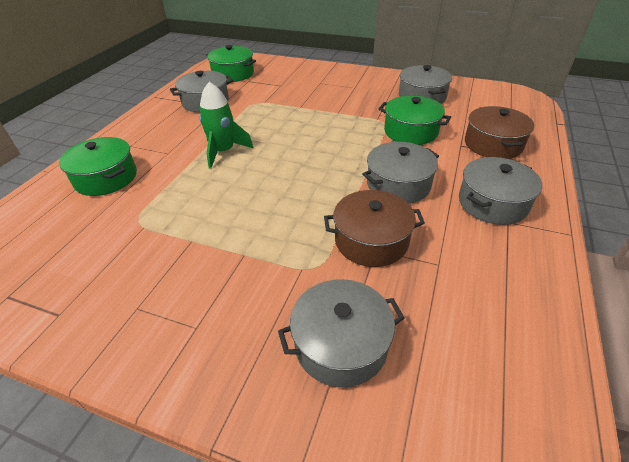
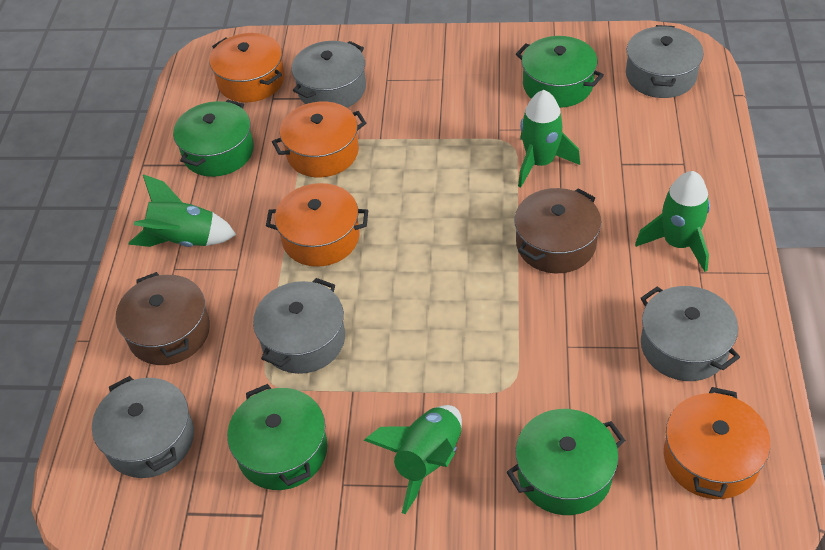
green pot: [59,137,137,196] [206,45,256,82] [378,95,451,145] = 3 -> [173,100,254,177] [227,384,328,490] [507,409,625,515] [516,36,604,108] = 4
green rocket: [199,82,253,169] = 1 -> [128,174,236,247] [364,405,462,514] [518,90,580,188] [635,171,710,272] = 4
orange pot: none = 0 -> [210,33,285,102] [266,183,368,267] [272,102,366,177] [664,387,770,499] = 4

